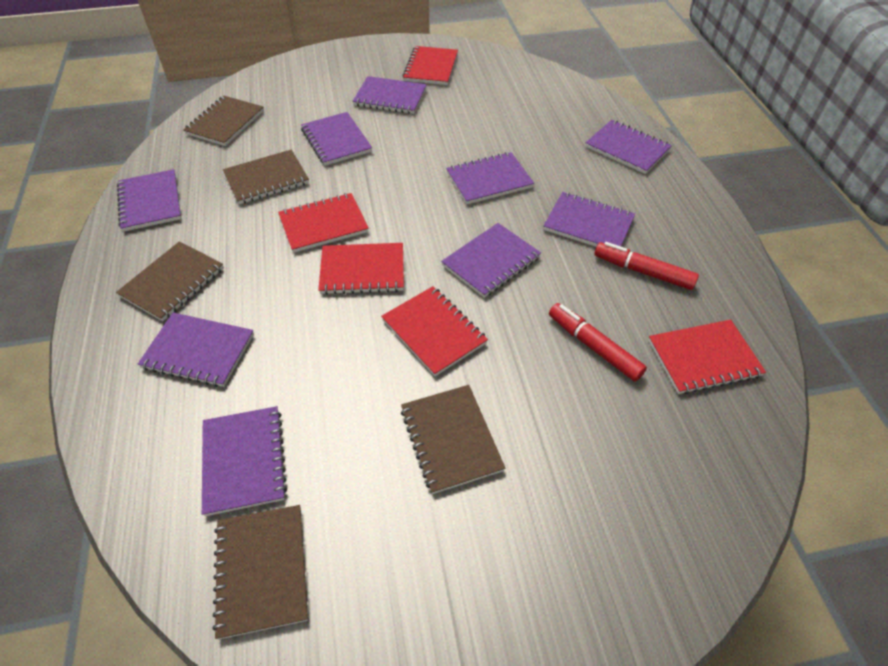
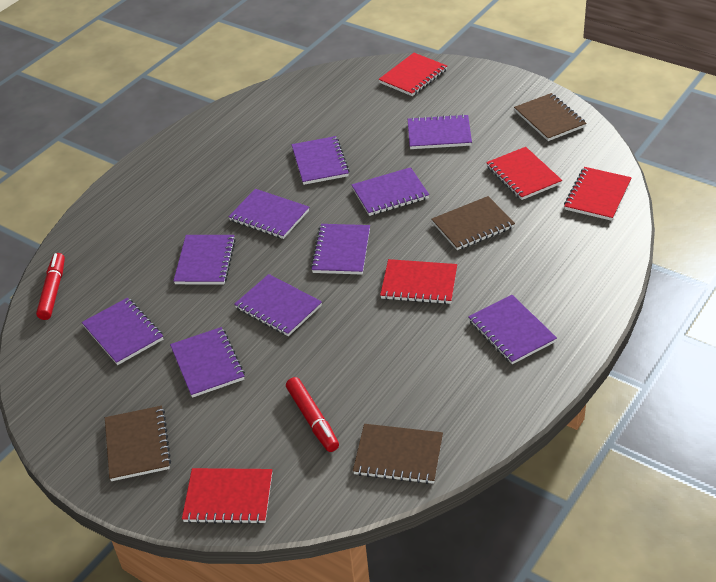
brown notebook: [116,241,224,321] [183,96,264,146] [212,505,308,639] [223,149,309,204] [401,385,505,494] = 5 -> [105,406,171,481] [353,424,443,484] [431,196,515,250] [514,93,587,141] = 4
purple notebook: [117,169,181,232] [138,313,254,387] [202,406,287,516] [301,112,372,166] [353,76,427,114] [441,223,541,298] [446,152,534,204] [543,192,635,247] [585,120,672,174] = 9 -> [82,298,163,365] [170,327,245,398] [173,235,236,285] [228,189,309,239] [234,274,322,336] [291,136,350,185] [311,224,370,275] [352,167,429,216] [408,114,472,149] [468,295,557,364] = 10

